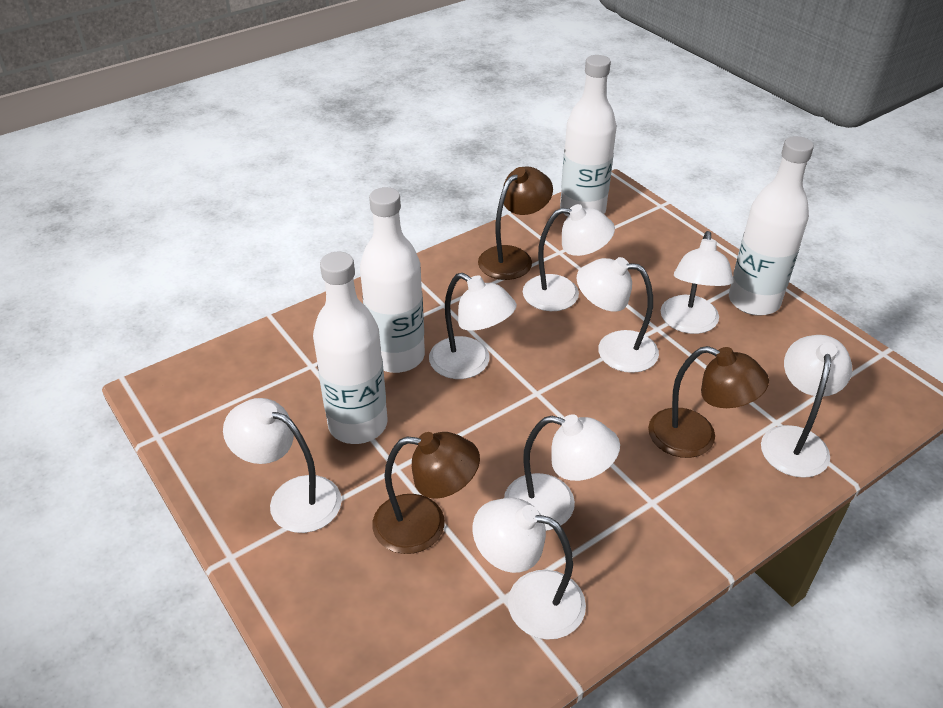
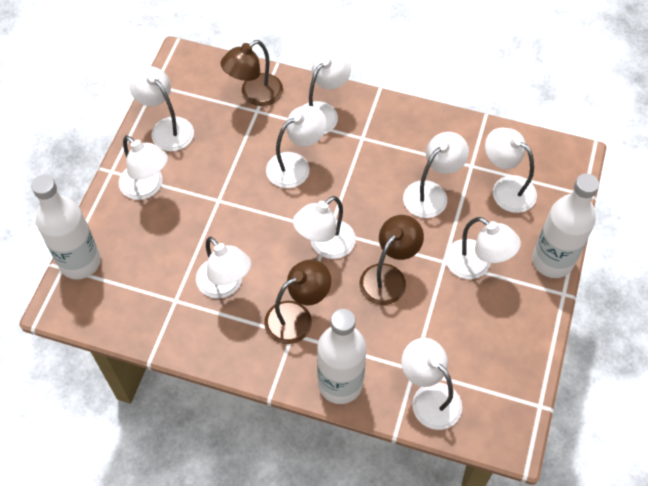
white bottle: [313,252,388,444] [360,187,425,373] [560,55,617,217] [729,136,814,316] = 4 -> [31,175,101,279] [317,309,366,404] [532,173,599,278] = 3
white lamp: [223,398,342,533] [429,273,517,379] [473,498,586,640] [504,414,620,531] [523,204,615,311] [577,257,659,373] [661,231,734,334] [761,335,852,478] = 8 -> [119,135,168,200] [129,66,194,151] [196,237,251,298] [266,106,327,188] [293,196,356,259] [303,50,351,134] [401,338,462,430] [403,132,469,218] [445,217,521,279] [485,128,537,213] = 10

